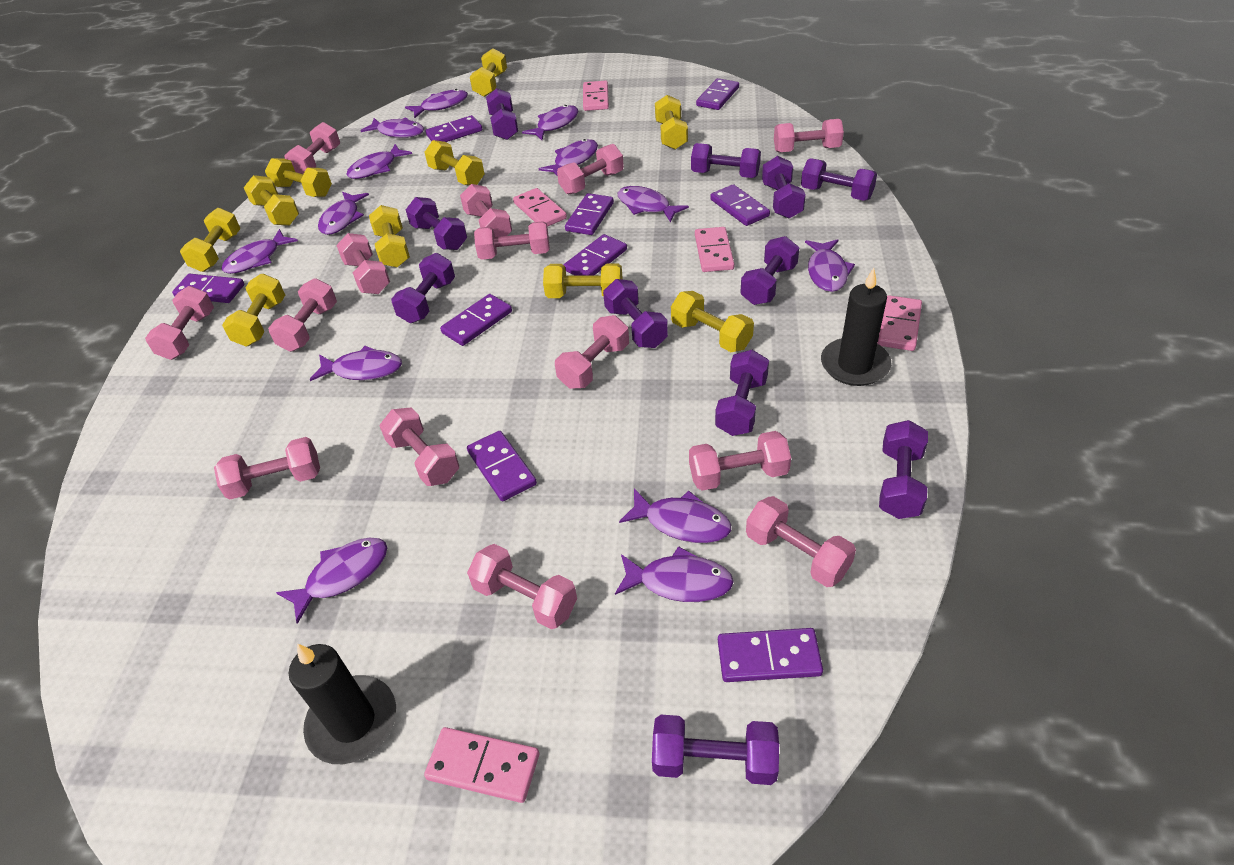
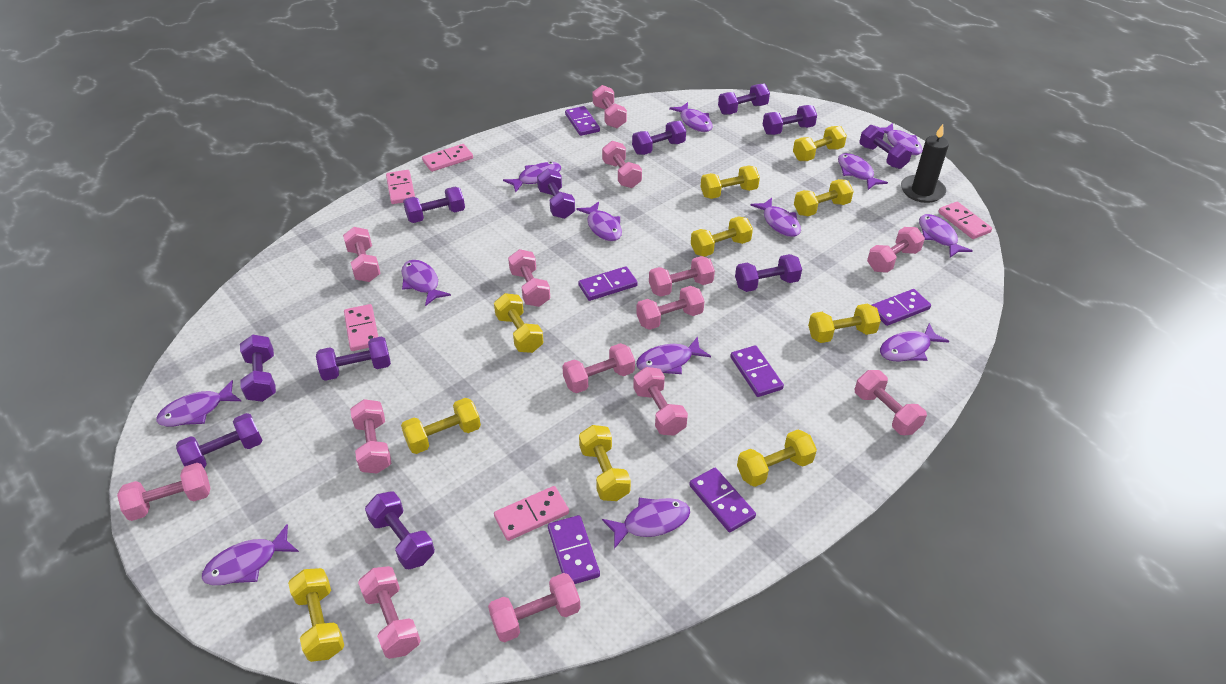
black candle: [289,644,396,764] [821,268,892,386] = 2 -> [901,124,949,203] = 1
purple domino: [172,274,244,303] [426,115,482,142] [440,294,512,346] [467,431,537,501] [564,234,627,276] [565,193,614,235] [696,78,739,110] [710,184,770,226] [718,628,823,682] = 9 -> [548,515,600,584] [565,106,600,136] [578,266,638,301] [689,468,756,532] [730,345,784,397] [872,289,931,326] = 6

